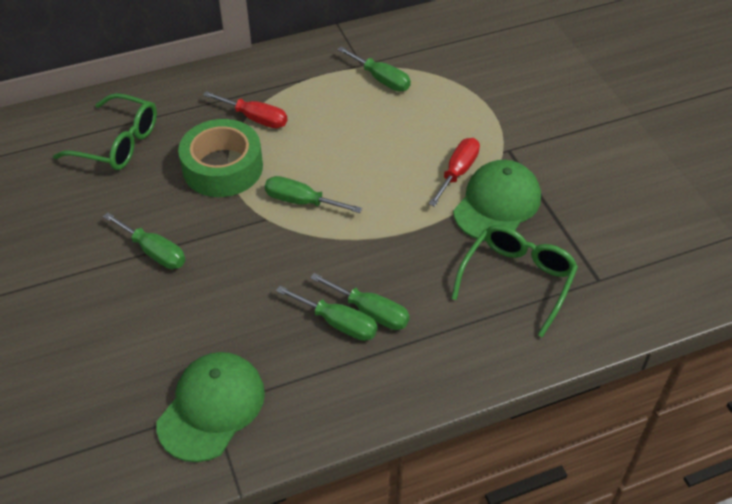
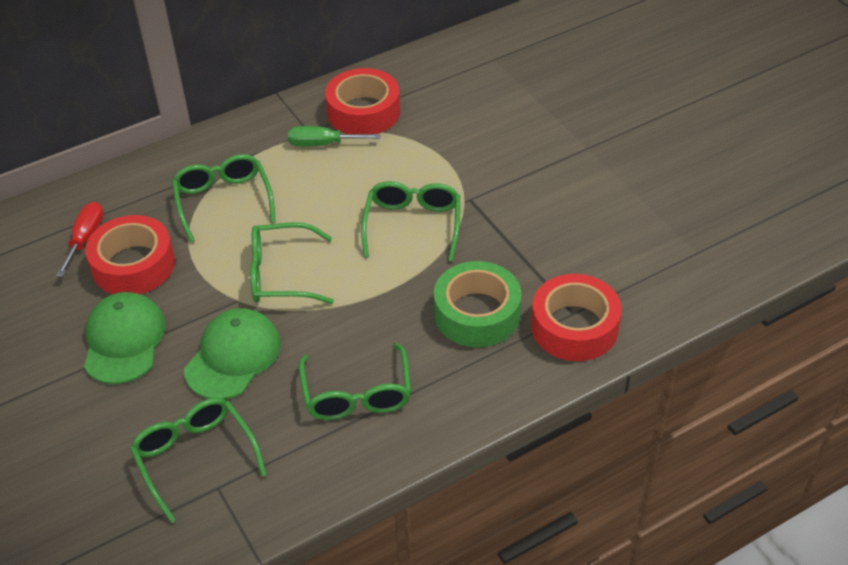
green glasses: [53,93,157,170] [451,225,578,337] = 2 -> [130,398,267,523] [172,154,276,242] [250,222,334,304] [299,343,411,420] [361,181,460,262] = 5
green screwdriver: [103,213,186,269] [265,176,362,213] [276,286,378,341] [310,273,410,330] [337,47,411,91] = 5 -> [288,126,380,146] = 1
red screwdriver: [203,91,287,128] [429,138,480,207] = 2 -> [56,202,104,277] = 1
red tape: none = 0 -> [85,215,175,294] [325,68,400,134] [531,274,622,361] = 3

